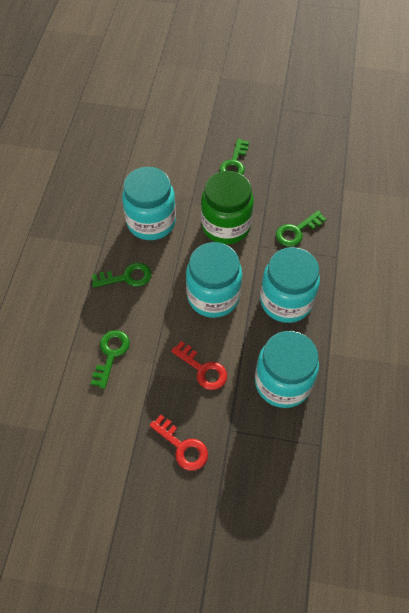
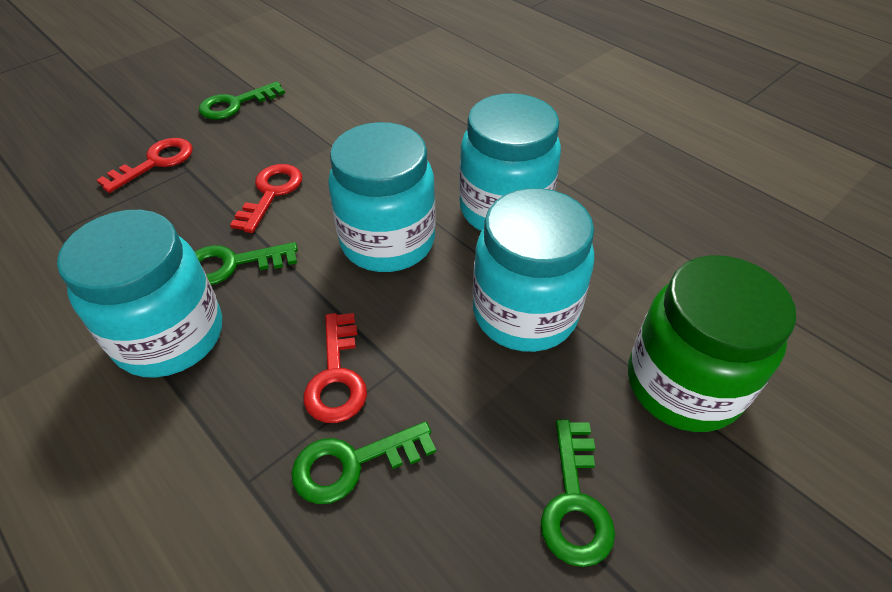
red key: [149,415,208,471] [171,341,227,390] = 2 -> [97,138,193,193] [230,164,302,233] [304,313,367,423] = 3

